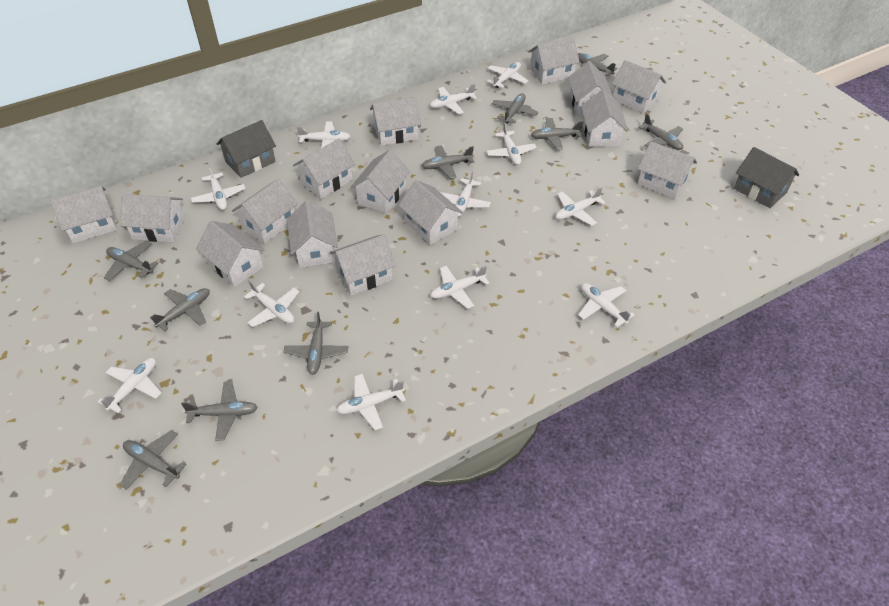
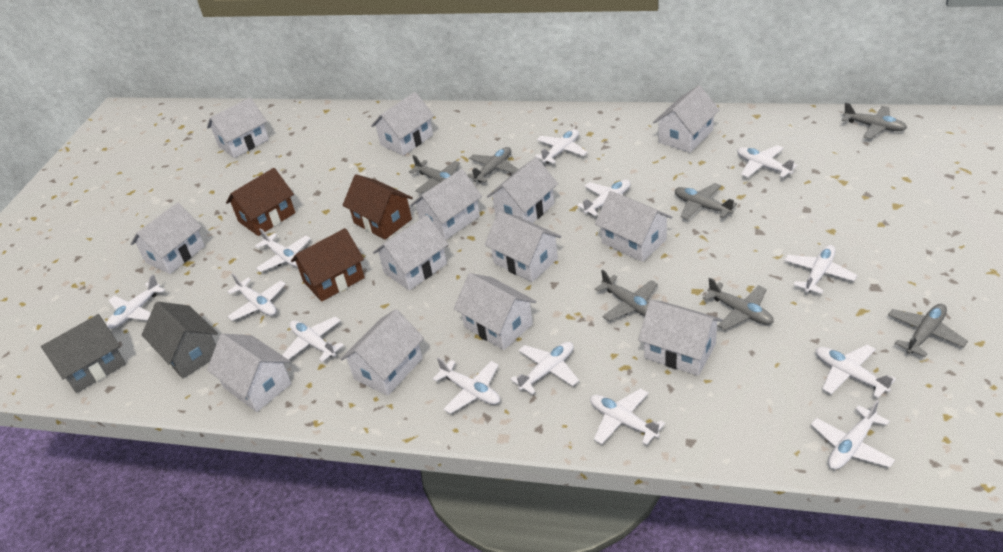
brown house: none = 0 -> [226,168,295,236] [291,228,365,302] [343,174,413,240] = 3
grey plane: [104,241,158,281] [120,430,187,490] [150,288,210,331] [181,381,258,441] [284,312,348,375] [422,145,474,179] [492,93,538,124] [531,118,583,150] [578,53,618,76] [639,113,683,150] = 10 -> [409,155,460,194] [467,147,519,183] [595,269,658,321] [675,183,737,220] [703,277,774,330] [842,102,907,139] [888,304,968,357] = 7
white house: [50,186,117,243] [120,194,185,242] [196,221,265,287] [232,179,298,243] [287,200,338,268] [293,139,355,199] [330,234,396,296] [351,150,410,214] [370,97,421,146] [398,180,463,245] [528,37,580,85] [568,61,613,117] [581,89,628,147] [612,60,666,114] [638,142,697,199] = 15 -> [131,202,205,274] [207,98,269,158] [207,333,291,412] [340,309,424,396] [371,92,434,156] [373,215,449,290] [411,169,482,240] [454,273,536,350] [485,211,561,282] [487,157,558,223] [595,191,672,262] [638,300,723,376] [653,85,719,153] = 13
white plane: [98,358,162,413] [191,165,246,210] [244,280,299,327] [297,121,351,148] [336,374,406,430] [430,84,477,114] [430,266,490,309] [440,171,491,217] [486,122,537,165] [487,62,528,88] [556,187,606,226] [578,283,635,327] = 12 -> [106,274,165,329] [227,273,286,321] [255,228,311,272] [282,316,344,362] [432,357,500,414] [510,342,579,394] [535,129,587,164] [577,179,631,216] [590,388,665,445] [738,145,798,178] [784,245,857,294] [811,399,895,470] [816,344,896,398] = 13

